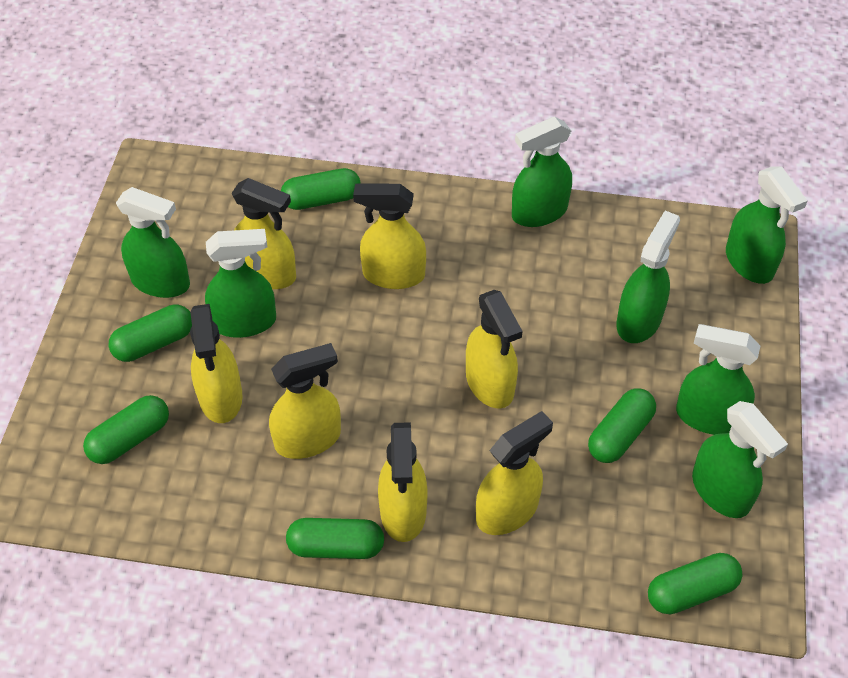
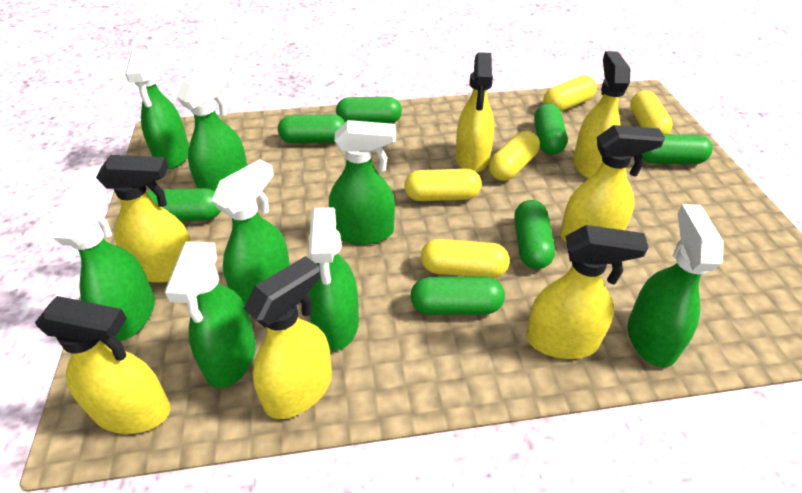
green capsule: [83,395,169,464] [109,304,192,362] [281,168,361,210] [286,518,384,559] [588,388,656,463] [648,553,742,614] = 6 -> [147,188,220,221] [278,114,345,143] [336,97,402,124] [411,276,505,315] [515,200,555,269] [534,103,567,155] [642,134,713,164] = 7
green spray bottle: [116,187,190,298] [205,229,276,338] [512,116,572,227] [616,211,680,343] [676,324,760,435] [692,401,788,518] [726,166,807,284] = 7 -> [52,183,155,341] [125,49,189,169] [164,242,256,388] [176,69,247,191] [211,159,290,304] [307,207,359,351] [329,120,396,245] [628,204,724,368] = 8
yellow capsule: none = 0 -> [404,169,482,201] [421,239,510,278] [489,131,540,181] [543,76,597,112] [630,90,673,134] = 5

